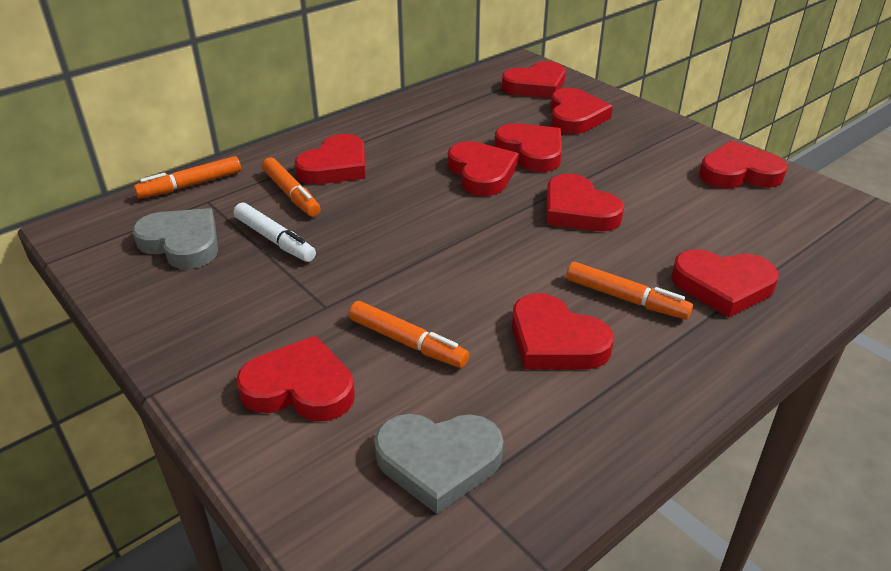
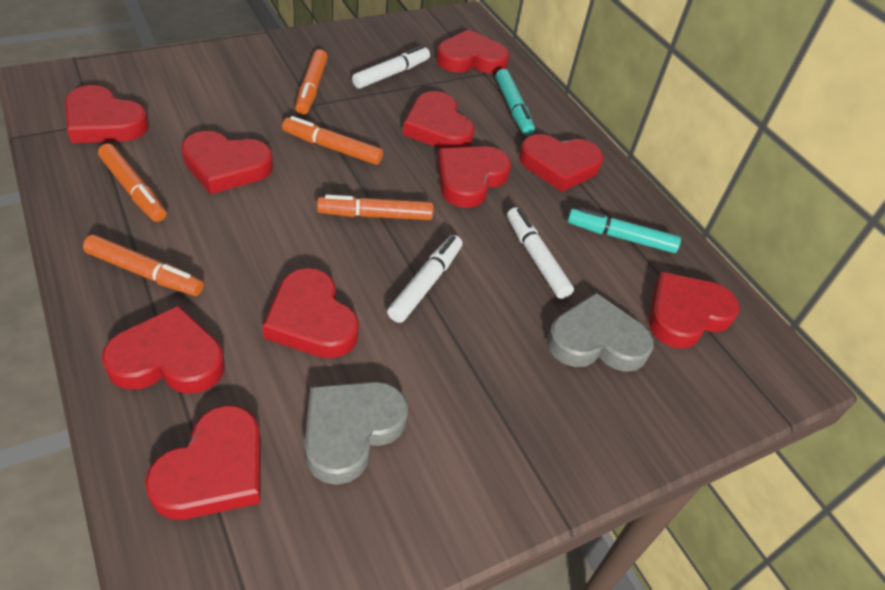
orange marker: [134,156,241,199] [262,157,321,217] [349,301,469,368] [566,262,693,319] = 4 -> [83,234,204,296] [98,144,166,222] [282,116,383,165] [295,49,328,115] [317,195,433,220] = 5
turquoise marker: none = 0 -> [496,69,535,136] [568,208,681,253] = 2
white marker: [234,203,316,262] = 1 -> [352,45,430,89] [387,235,463,323] [507,207,574,299] = 3

